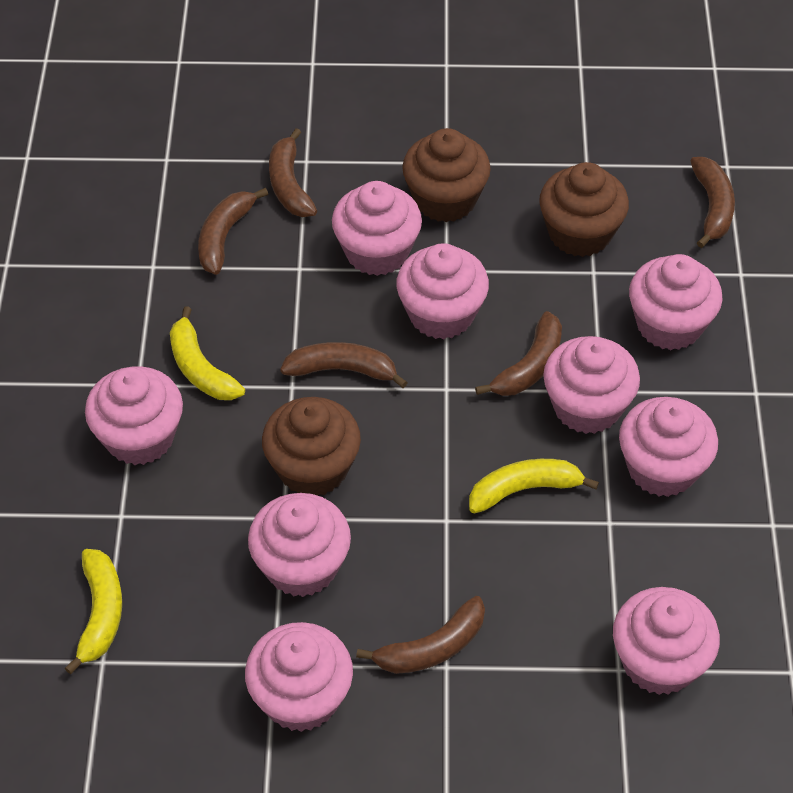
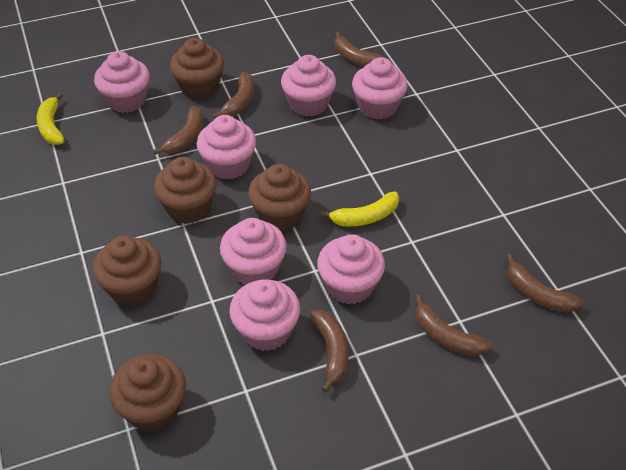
brown cupcake: [262,397,361,496] [402,128,491,222] [539,162,629,257] = 3 -> [93,236,162,306] [109,354,186,432] [154,157,216,223] [170,38,224,99] [248,164,311,231] = 5
pink cupcake: [85,366,183,465] [245,622,353,732] [248,493,351,597] [332,181,422,276] [396,243,489,339] [543,336,640,434] [613,587,720,695] [619,397,718,497] [629,254,722,350] = 9 -> [94,51,150,113] [197,115,256,180] [220,218,287,285] [229,279,300,351] [281,55,336,117] [317,234,385,304] [352,57,408,120] = 7
yellow banana: [65,549,122,674] [170,306,245,400] [469,459,599,514] = 3 -> [37,92,64,145] [320,192,399,227] = 2

